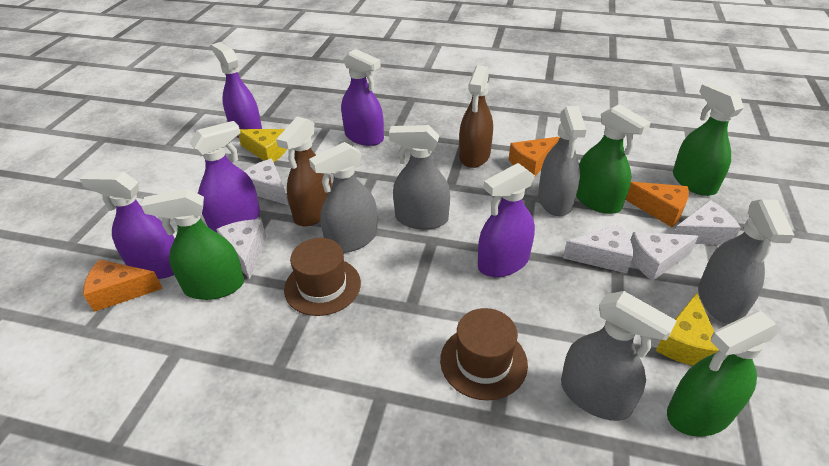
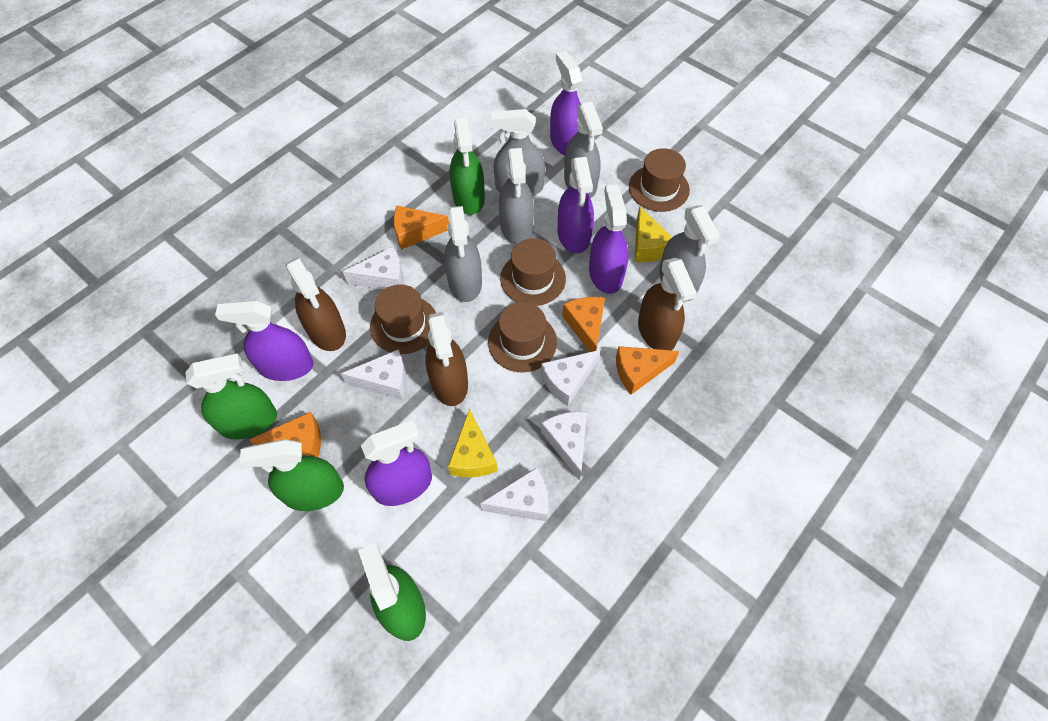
brown hat: [284,238,361,316] [440,308,528,401] = 2 -> [370,284,436,354] [488,302,557,372] [500,238,566,306] [629,148,690,212] = 4
brown spray bottle: [276,117,332,226] [459,65,493,168] = 2 -> [286,258,346,351] [425,312,468,406] [638,258,697,351] = 3
orange cheese: [83,259,163,312] [509,137,560,176] [626,182,689,227] = 3 -> [249,412,321,457] [393,206,449,250] [562,297,605,352] [616,346,679,395] = 4

